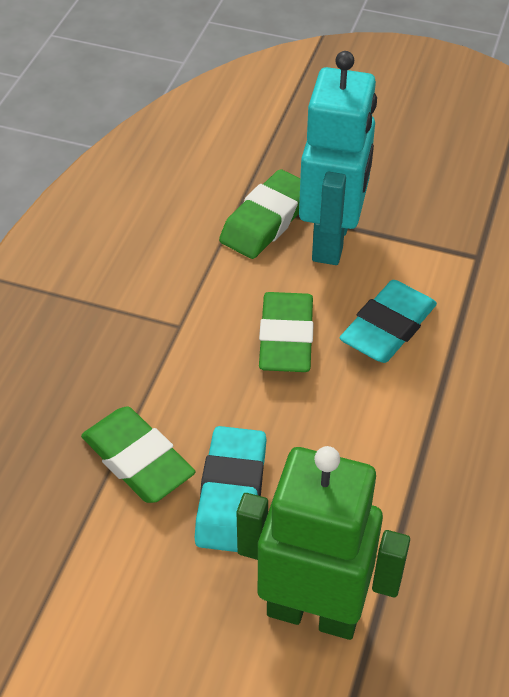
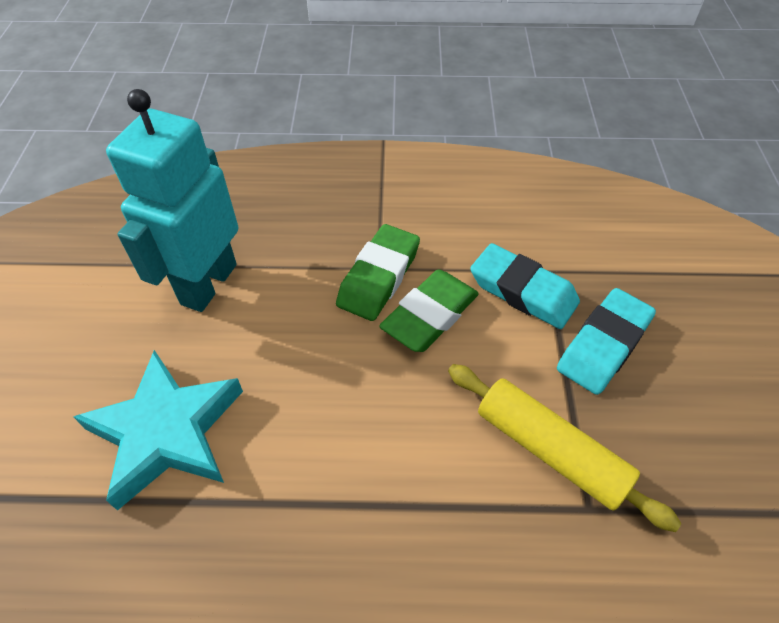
green eraser: [81,406,195,503] [219,169,300,259] [259,292,314,372] = 3 -> [336,224,420,321] [379,270,479,352] = 2
green robot: [237,446,410,640] = 1 -> none = 0
turquoise star: none = 0 -> [73,350,243,511] = 1
yellow rolling pin: none = 0 -> [448,364,682,532] = 1

